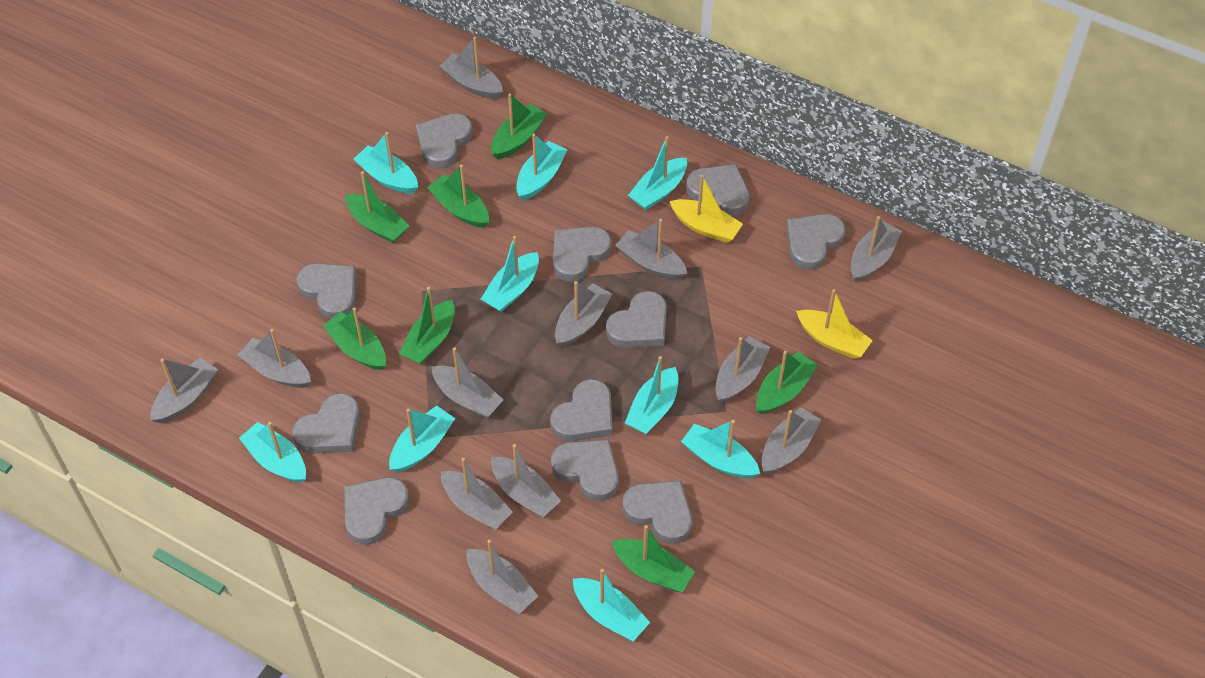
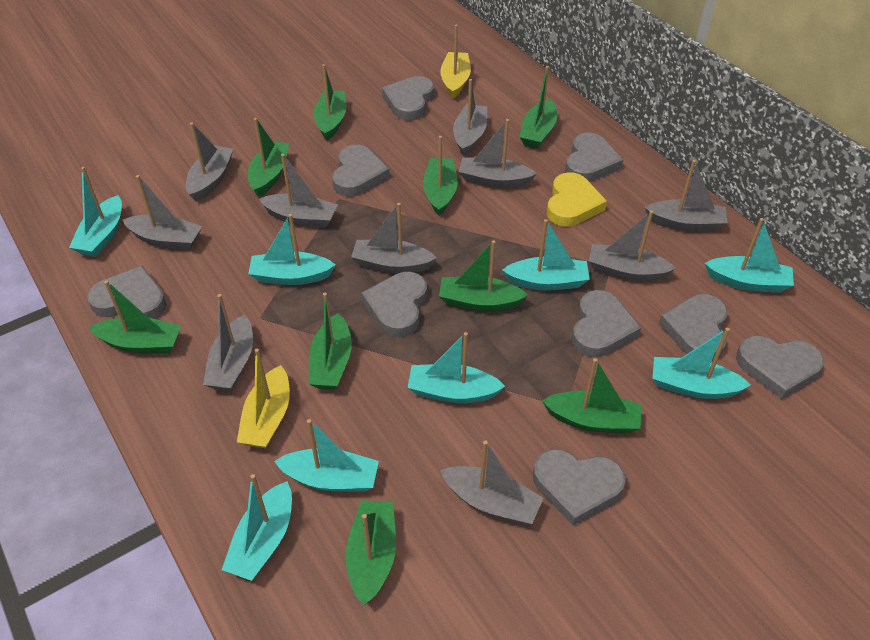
green boat: [323,307,386,370] [345,171,409,243] [399,287,455,364] [427,165,489,228] [491,94,547,159] [611,525,695,592] [756,351,818,414] = 7 -> [89,281,181,353] [248,118,289,197] [309,293,352,390] [314,64,346,141] [346,500,396,605] [423,136,458,216] [439,240,528,312] [520,66,557,149] [542,358,642,433] = 9
grey boat: [151,357,218,423] [238,329,311,388] [432,347,503,418] [440,37,503,99] [441,458,513,530] [466,540,538,614] [491,444,561,518] [555,281,612,347] [615,219,688,279] [716,336,770,403] [761,407,821,474] [851,216,902,282] = 12 -> [123,175,202,250] [186,123,233,202] [203,294,253,391] [259,154,338,228] [351,203,437,273] [440,440,544,525] [453,79,487,156] [459,119,537,188] [589,210,676,281] [644,160,728,231] = 10
grey heart: [292,393,360,453] [297,263,357,319] [344,477,409,545] [416,113,473,168] [550,379,612,442] [551,439,619,501] [553,227,612,282] [606,291,667,348] [623,480,692,544] [686,164,750,216] [786,214,845,270] = 11 -> [87,266,166,319] [332,145,390,197] [362,272,427,337] [382,76,434,121] [533,449,626,526] [565,133,623,182] [572,290,641,357] [659,294,728,361] [736,336,824,399] = 9
turquoise boat: [239,422,306,483] [353,132,418,194] [389,406,455,472] [481,236,539,312] [516,134,568,201] [573,569,650,641] [625,356,678,434] [628,136,687,210] [681,420,760,478] = 9 -> [69,167,122,257] [222,474,292,581] [248,214,335,285] [274,419,379,492] [408,332,505,403] [502,219,590,291] [652,328,751,399] [705,218,794,293] = 8
yellow heart: none = 0 -> [547,172,607,227] = 1

